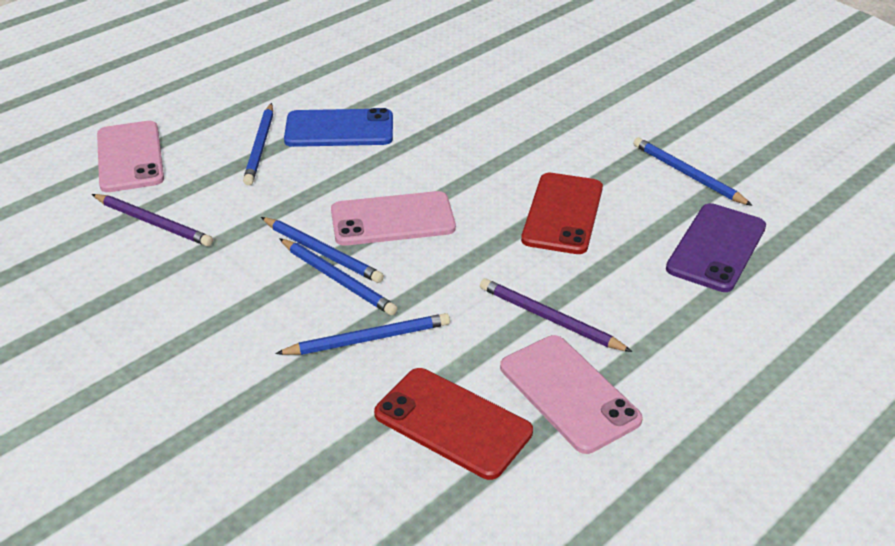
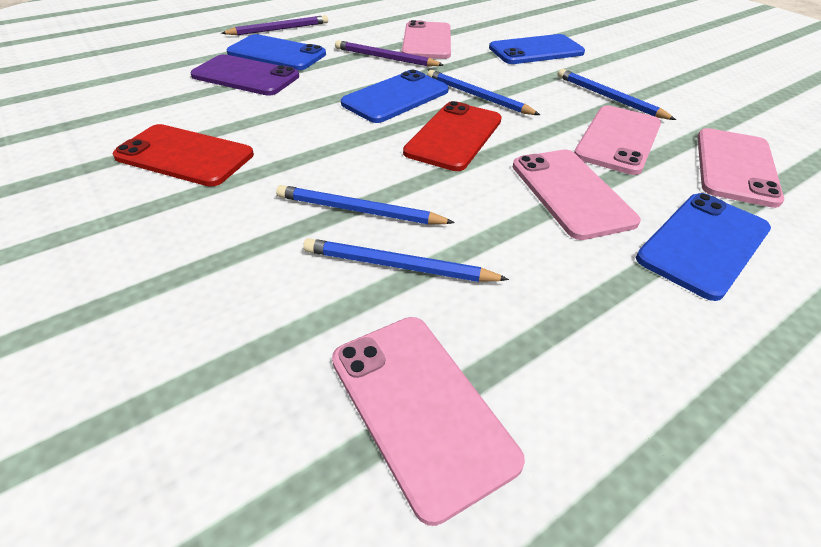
blue pencil: [243,103,273,185] [261,217,384,283] [275,313,450,355] [279,238,397,315] [633,137,753,206] = 5 -> [276,185,455,225] [303,238,509,282] [427,70,540,115] [558,69,676,120] = 4
blue phone: [284,108,393,147] = 1 -> [227,34,326,70] [341,70,449,123] [489,34,585,64] [636,193,771,301] = 4
pink phone: [97,121,164,192] [331,191,456,246] [500,335,643,454] = 3 -> [332,317,525,526] [402,20,451,59] [513,150,641,240] [574,105,661,175] [697,128,784,208] = 5

